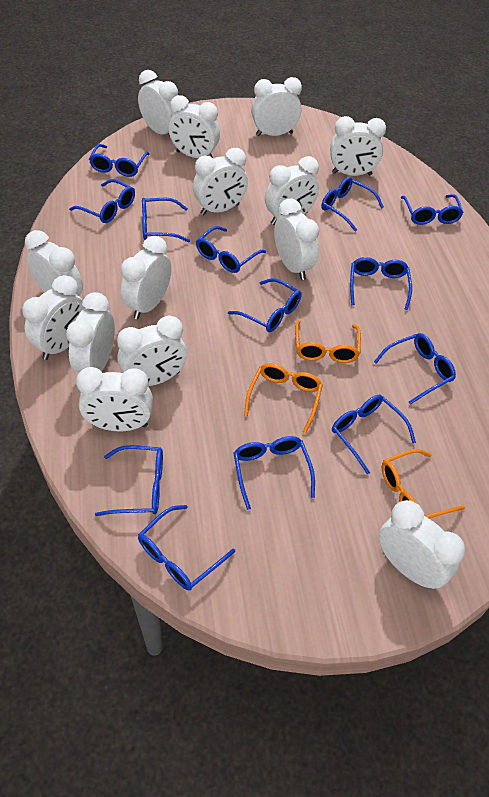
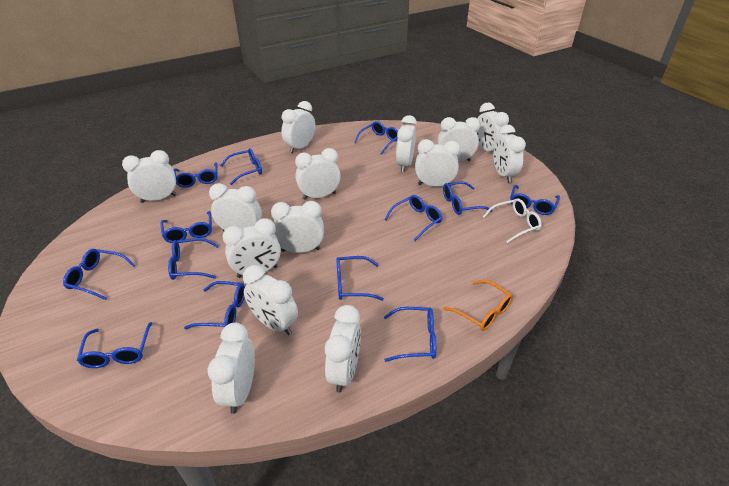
orange glasses: [244,363,323,434] [295,320,361,363] [382,449,465,518] = 3 -> [443,280,513,331] = 1
white glasses: none = 0 -> [483,198,542,243] = 1

